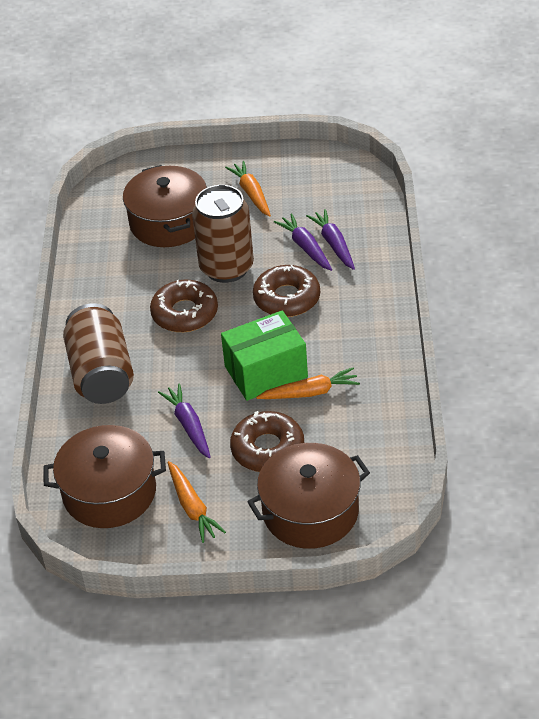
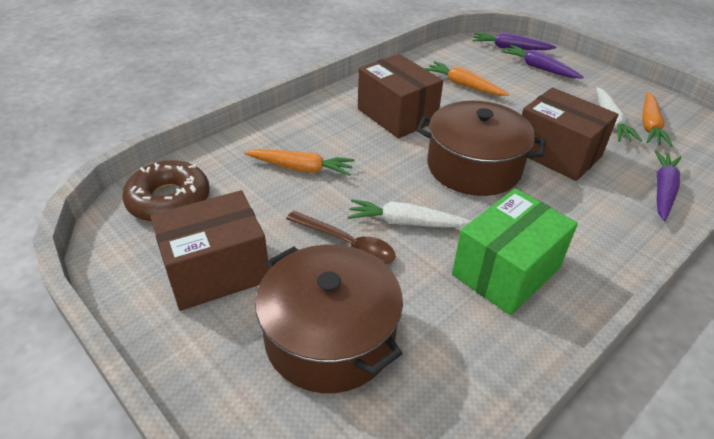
brown box: none = 0 -> [150,190,269,311] [358,54,443,138] [522,88,619,181] = 3
brown can: [63,303,134,404] [192,185,254,283] = 2 -> none = 0
brown donut: [150,280,218,332] [230,411,304,472] [253,265,320,317] = 3 -> [122,160,210,222] = 1
brown pot: [44,425,166,528] [123,165,207,247] [247,443,370,549] = 3 -> [255,244,403,393] [416,101,546,196] = 2
brown spoon: none = 0 -> [286,211,395,264] = 1
white carrot: none = 0 -> [348,199,471,227] [596,87,642,142] = 2

